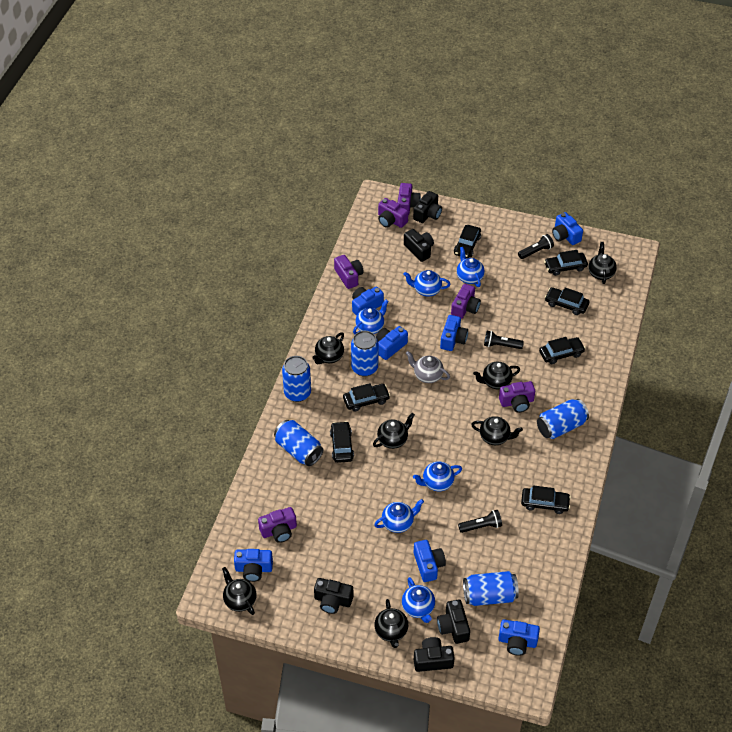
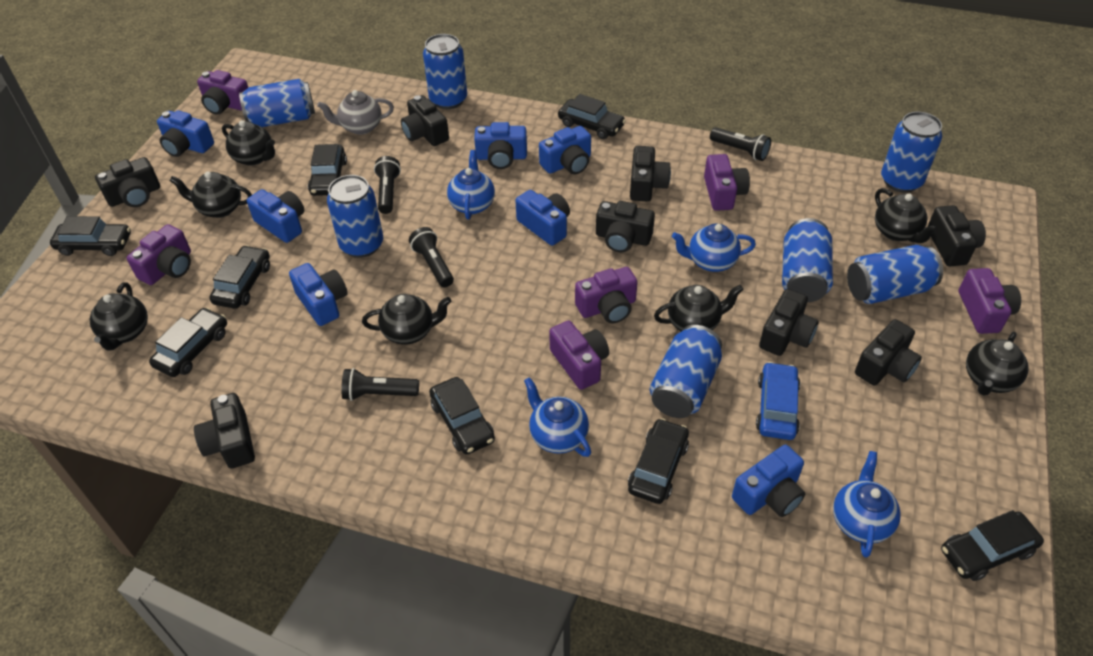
black camera: [314,578,353,614] [404,229,434,262] [413,191,442,223] [414,637,455,672] [437,599,470,644] = 5 -> [95,157,160,207] [194,393,255,468] [401,95,449,146] [596,201,655,252] [630,146,671,202] [759,289,819,356] [855,319,922,385] [927,205,986,266] = 8
black car: [330,421,354,463] [343,383,390,412] [454,225,481,258] [521,485,571,514] [539,337,585,364] [544,250,588,276] [545,287,589,315] = 7 -> [50,216,131,256] [149,308,227,377] [210,245,270,309] [308,144,347,196] [429,377,495,455] [558,94,626,139] [628,418,689,504] [941,510,1044,581] = 8
black flashlight: [458,510,502,533] [484,331,524,349] [518,234,554,259] = 3 -> [341,368,419,401] [374,156,401,214] [409,227,454,287] [710,127,771,161] = 4
blue can: [274,420,324,466] [282,356,311,402] [351,331,379,377] [463,571,519,606] [537,399,589,439] = 5 -> [239,79,315,127] [327,175,383,258] [423,34,467,109] [650,325,722,418] [782,218,833,302] [847,245,943,304] [881,112,942,193] = 7
blue car: none = 0 -> [756,362,800,440] = 1
blue teapot: [353,300,388,334] [374,499,424,533] [402,577,435,623] [403,270,450,297] [413,461,462,491] [457,247,485,287] = 6 -> [447,150,495,220] [524,377,591,457] [672,224,756,272] [833,451,901,558] = 4

